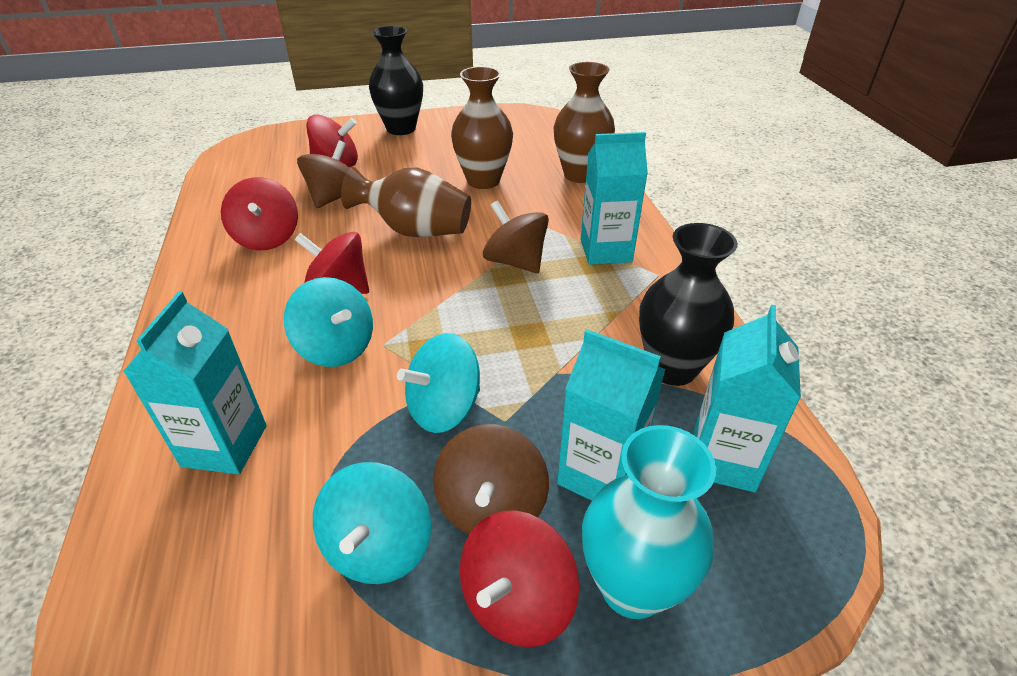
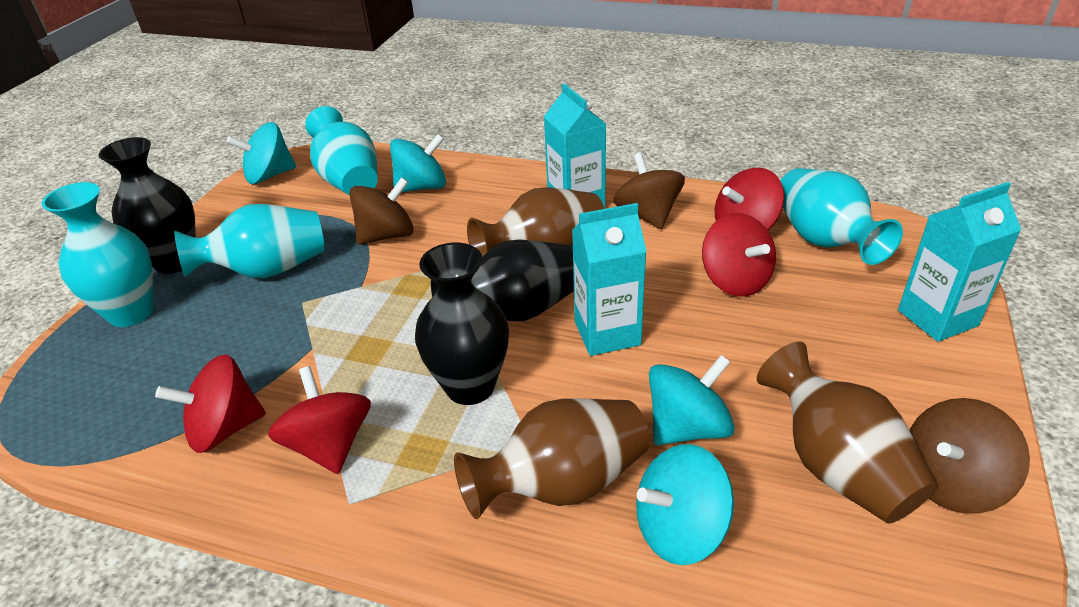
black vase: [369,26,423,135] [639,223,738,386] = 2 -> [99,137,196,274] [415,243,509,405] [431,239,574,321] = 3
turquoise carton: [123,292,267,474] [557,329,666,501] [580,132,648,265] [694,305,801,492] = 4 -> [544,84,606,209] [572,203,647,356] [898,182,1021,342] = 3
turquoise spinning top: [284,277,373,367] [313,462,431,584] [397,333,480,433] = 3 -> [227,122,296,184] [390,134,446,192] [636,444,734,565] [649,355,735,445] = 4
turquoise vase: [582,425,716,619] = 1 -> [41,182,154,327] [174,204,325,279] [305,106,378,196] [780,168,903,265] = 4

